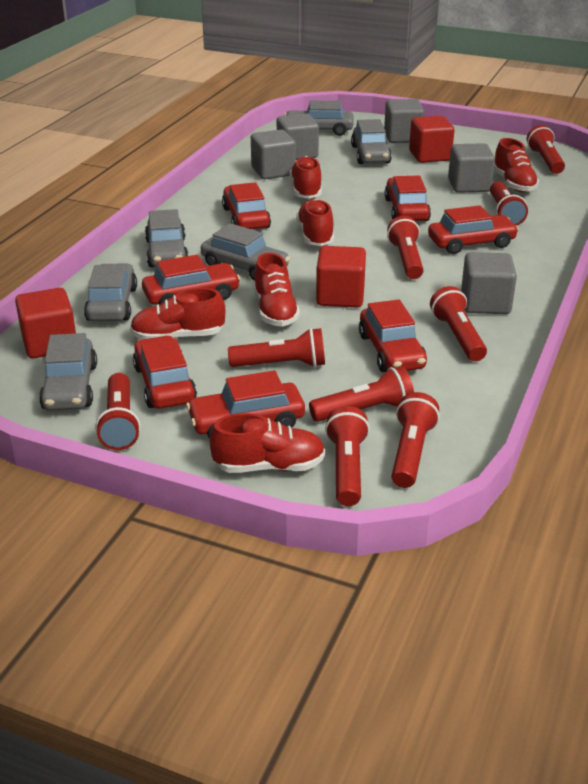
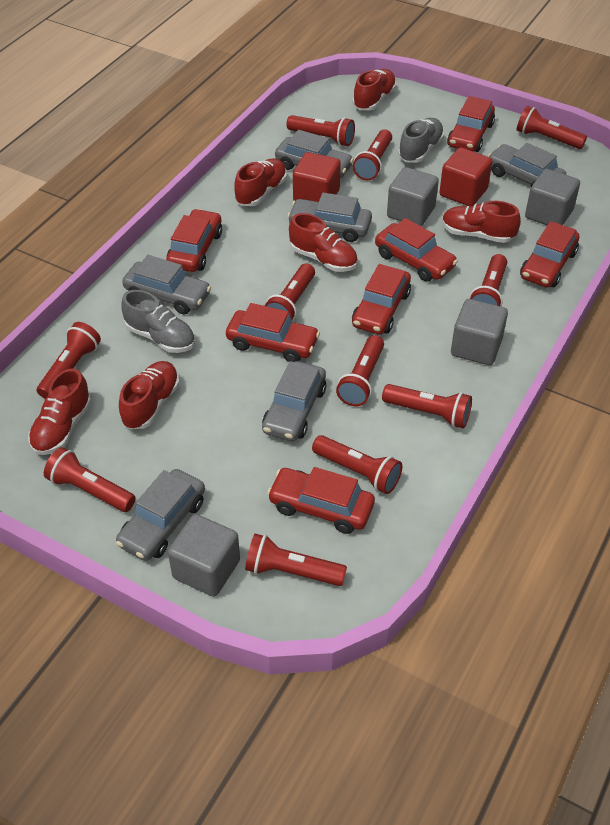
grey cube: [251,129,296,179] [277,113,319,160] [384,99,424,143] [448,143,495,193] [461,252,517,314] = 5 -> [168,514,240,597] [387,167,439,226] [451,299,508,365] [525,169,580,225] = 4
grey shoe: none = 0 -> [121,290,195,353] [398,118,444,163] = 2
red cube: [15,288,76,359] [316,246,366,308] [409,116,454,163] = 3 -> [293,152,341,202] [440,148,492,207] = 2
red flashlight: [96,373,141,450] [228,328,325,367] [309,366,414,422] [325,406,370,506] [387,216,424,279] [391,392,440,488] [430,286,487,361] [490,181,528,225] [527,125,565,174] = 9 -> [37,322,101,399] [44,447,136,512] [245,534,347,586] [265,263,315,321] [286,115,355,146] [312,435,402,494] [336,335,384,406] [353,129,392,180] [382,384,472,428] [470,254,507,306] [517,106,587,149] = 11

